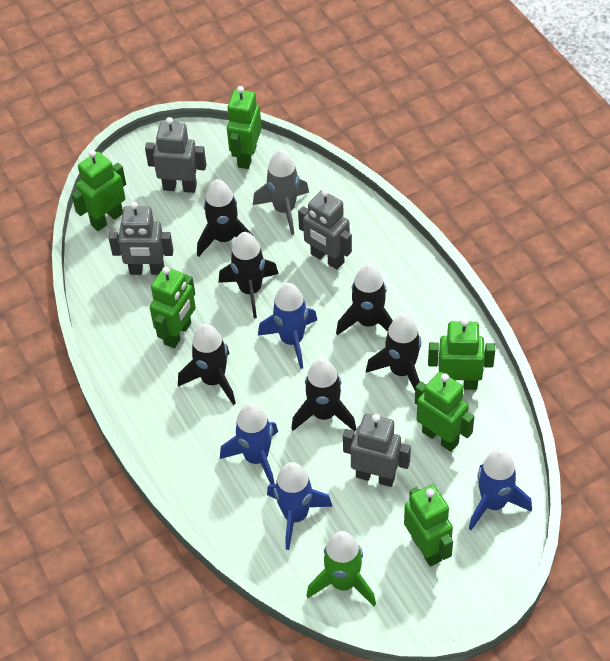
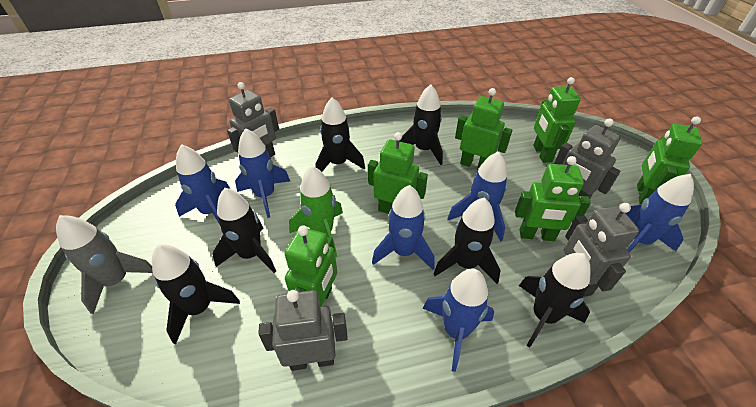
blue rocket: [220,403,278,484] [258,283,317,369] [267,462,333,550] [469,449,532,530] = 4 -> [175,144,230,225] [235,128,290,218] [372,185,435,270] [423,268,494,372] [447,151,507,241] [626,174,694,253] = 6

